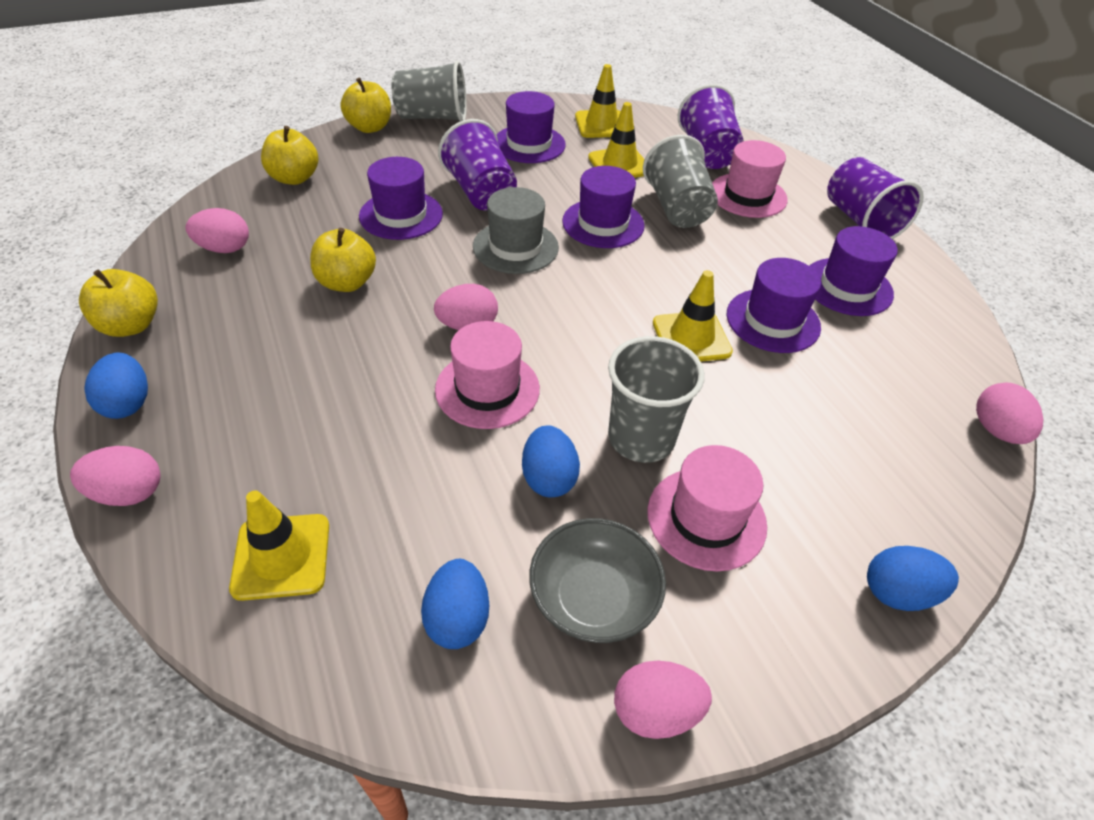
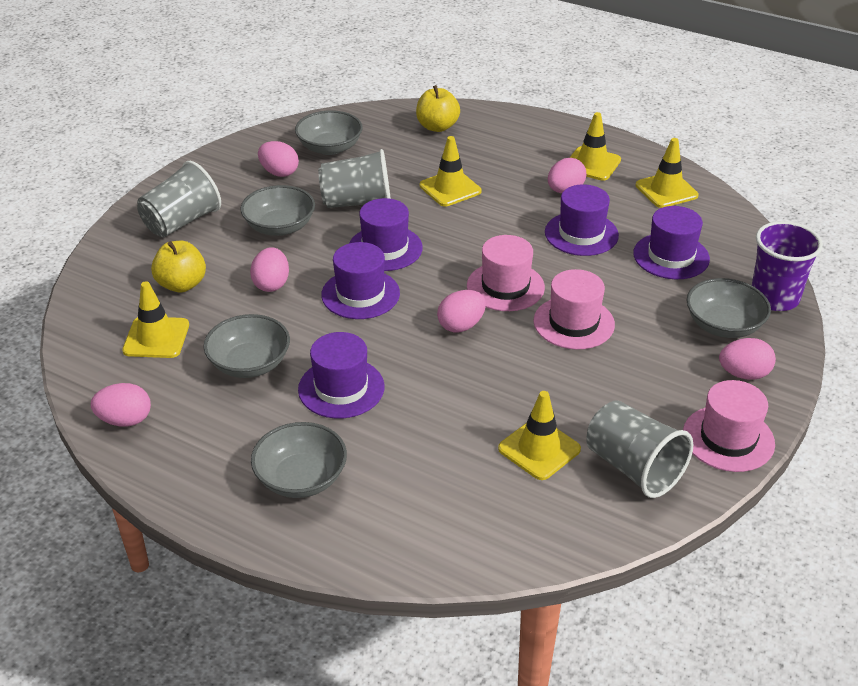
blue egg: [84,353,148,419] [421,559,489,649] [522,425,580,497] [867,546,959,611] = 4 -> none = 0
grey bowl: [529,518,666,643] = 1 -> [203,314,290,378] [240,185,315,236] [251,422,347,498] [295,110,363,155] [686,278,771,338] = 5
grey hat: [473,187,559,274] = 1 -> none = 0
pink egg: [70,446,161,506] [186,208,249,253] [434,284,498,330] [614,661,712,739] [976,382,1043,444] = 5 -> [91,383,151,427] [250,247,289,292] [258,141,299,177] [437,290,486,332] [548,158,586,193] [719,338,776,380] = 6
purple cup: [438,119,517,211] [678,84,744,169] [827,157,924,239] = 3 -> [752,221,823,311] = 1
yellow apple: [79,269,158,337] [261,126,319,185] [310,228,376,292] [340,77,391,133] = 4 -> [151,241,206,293] [416,85,460,132] = 2
yellow traffic cone: [229,490,329,601] [575,64,621,138] [588,102,645,178] [653,270,733,361] = 4 -> [122,281,189,358] [420,136,481,206] [498,391,581,480] [570,112,621,181] [636,138,699,208] = 5

